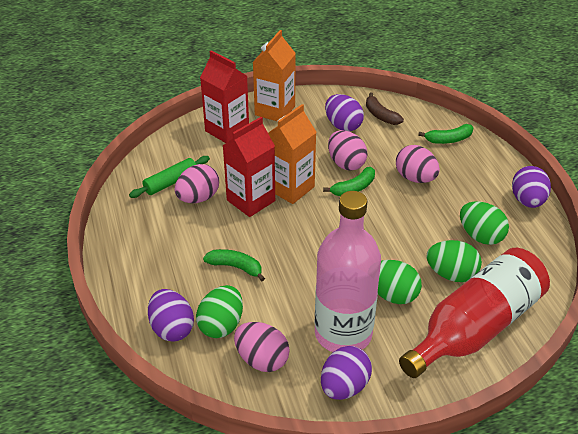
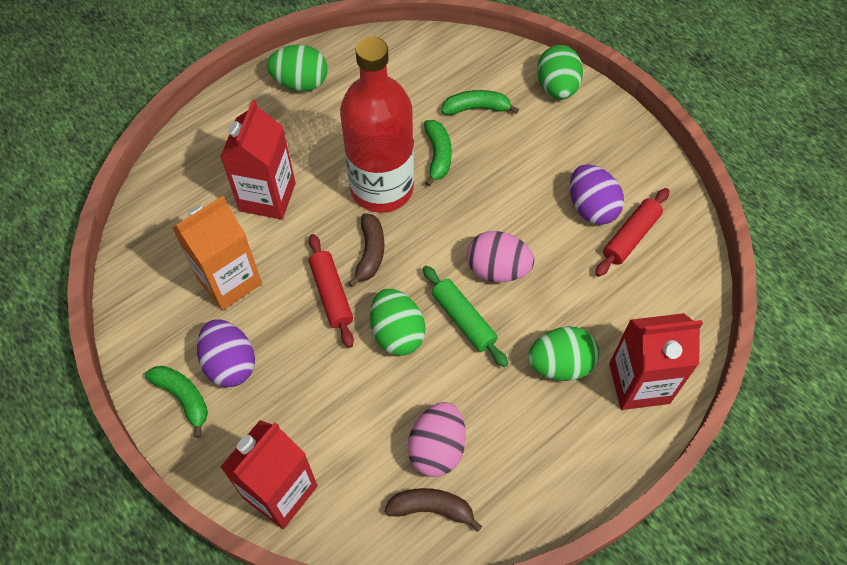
brown banana: [366,92,404,125] = 1 -> [348,213,384,287] [385,488,482,532] = 2
orange carton: [253,30,296,121] [268,104,316,204] = 2 -> [172,196,262,310] = 1
pink bottle: [315,191,381,352] = 1 -> none = 0
pink egg: [175,164,219,203] [234,322,290,372] [328,130,368,171] [396,145,440,183] = 4 -> [407,402,466,477] [467,231,534,282] = 2
purple egg: [148,289,194,342] [321,346,372,400] [325,94,364,131] [512,166,551,208] = 4 -> [197,319,255,387] [570,164,624,225] = 2
red carton: [200,50,249,143] [222,117,275,217] = 2 -> [220,100,296,220] [220,420,318,529] [609,313,703,410] = 3
red rolling pin: none = 0 -> [309,234,354,348] [595,188,669,277] = 2

